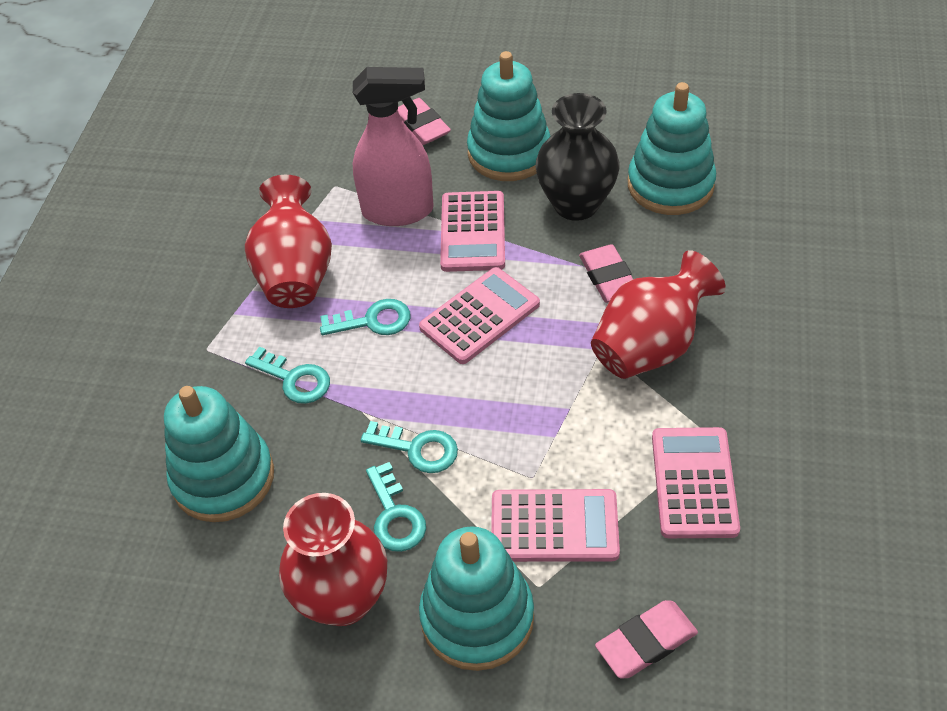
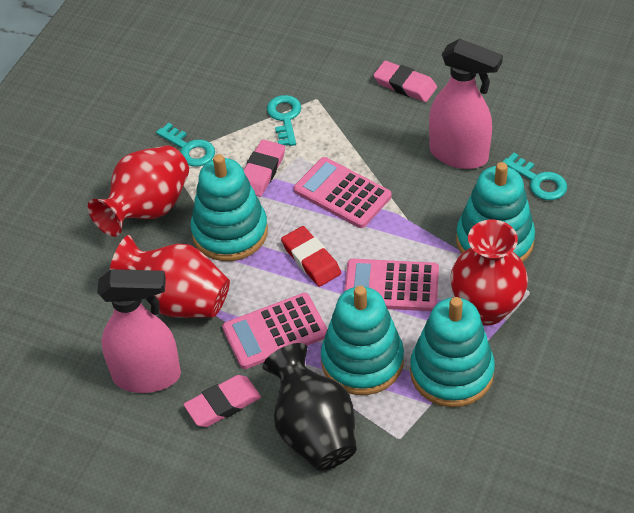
pink calculator: [419,267,540,364] [440,191,505,272] [491,489,620,562] [652,427,740,538] = 4 -> [222,293,327,369] [294,157,392,228] [344,259,439,311] = 3
pink spray bottle: [353,67,434,226] = 1 -> [97,269,181,393] [429,39,503,169] = 2
red eraser: none = 0 -> [281,226,341,287] = 1
turquoise key: [245,346,330,404] [320,299,410,335] [361,421,458,473] [366,462,426,552] = 4 -> [156,123,215,167] [267,95,301,146] [502,153,567,200] = 3

